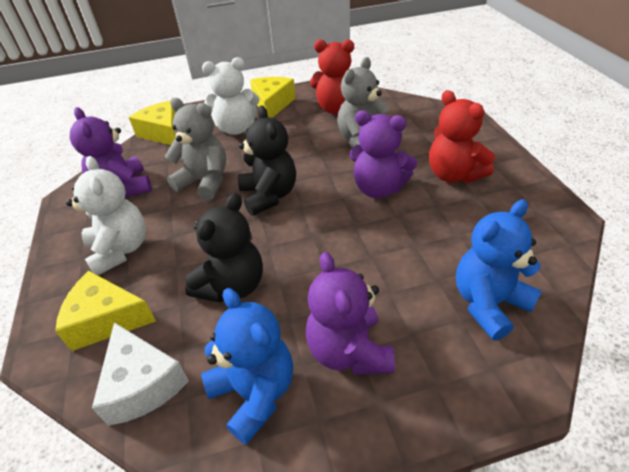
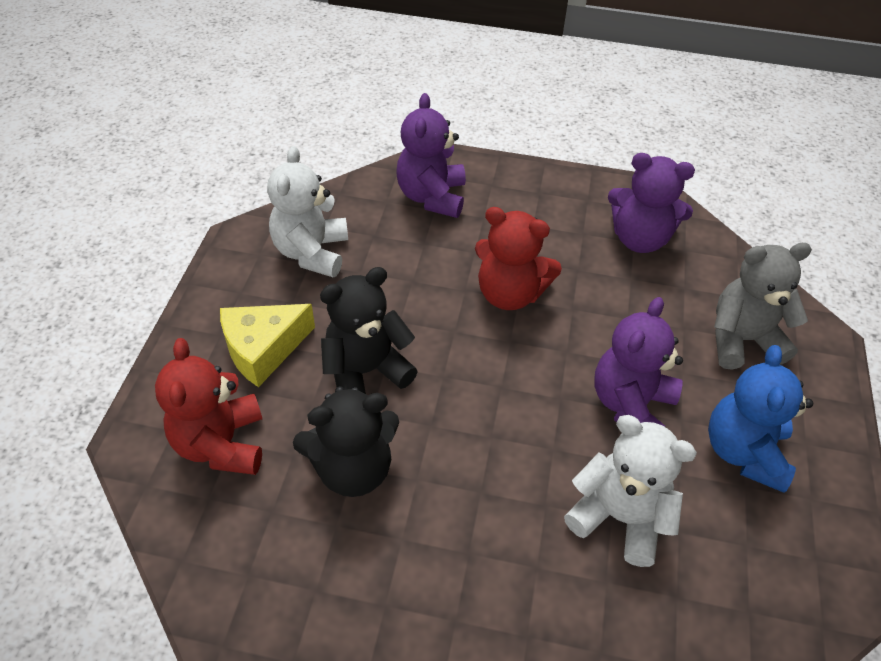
blue teddy bear: [201,288,293,445] [456,199,542,340] = 2 -> [708,345,813,493] = 1
grey teddy bear: [165,98,226,200] [337,57,389,148] = 2 -> [714,243,812,370] = 1
white cheese: [92,323,189,426] = 1 -> none = 0
yellow cheese: [55,271,156,351] [129,100,176,145] [250,77,296,118] = 3 -> [220,304,315,387] = 1

